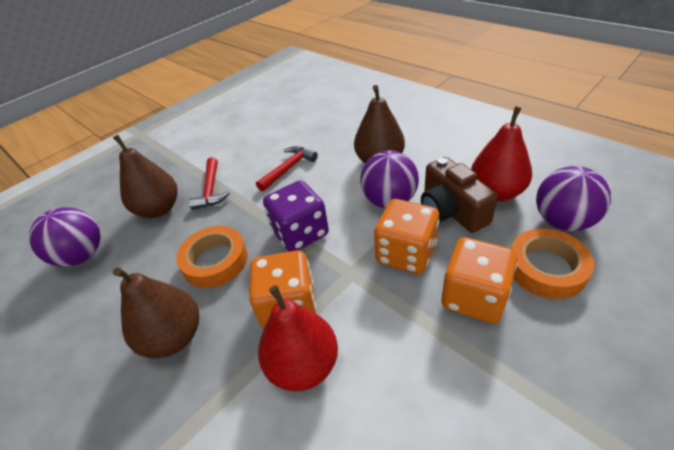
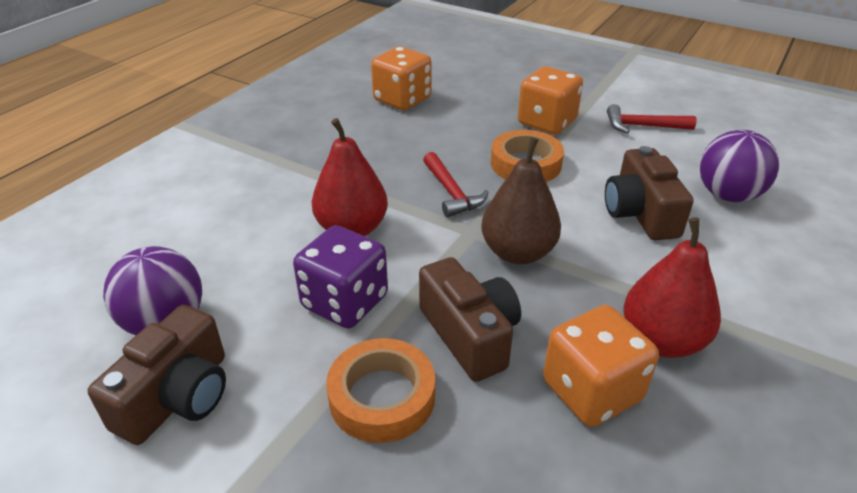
brown camera: [421,157,498,233] = 1 -> [87,305,226,445] [419,257,521,382] [605,146,694,240] = 3
brown pear: [113,135,178,218] [113,267,199,358] [354,85,405,164] = 3 -> [481,137,561,264] = 1
purple ball: [29,207,100,267] [360,150,419,209] [536,166,611,231] = 3 -> [103,246,202,335] [700,130,779,202] = 2

